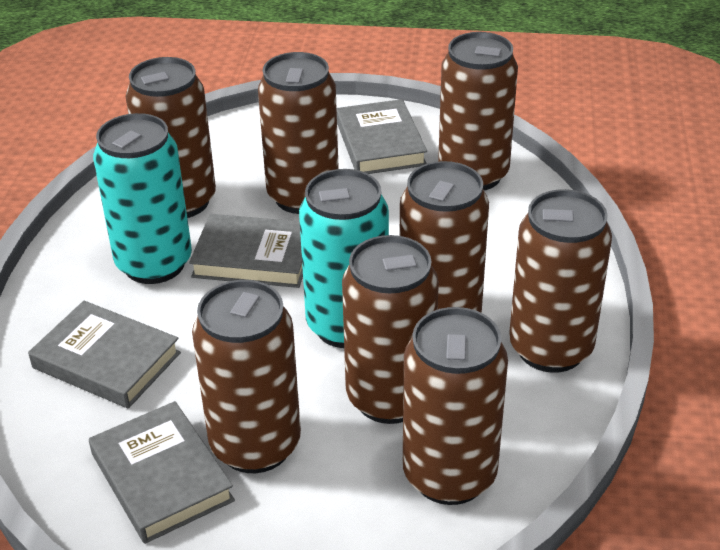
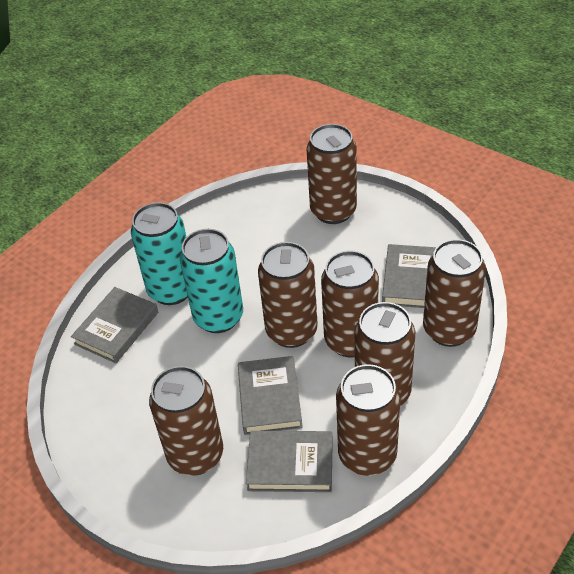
brown can: [126,57,216,218] [192,280,301,473] [258,52,339,214] [342,235,439,424] [400,161,489,312] [403,307,508,505] [438,32,518,191] [509,189,612,373] = 8 -> [149,366,223,476] [258,242,318,348] [307,124,357,224] [321,251,379,357] [336,364,400,476] [354,302,415,406] [423,239,486,347] = 7

